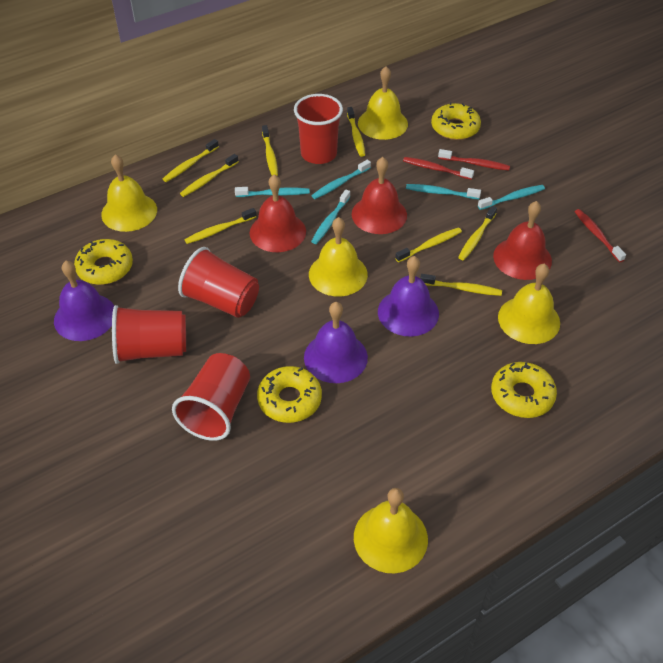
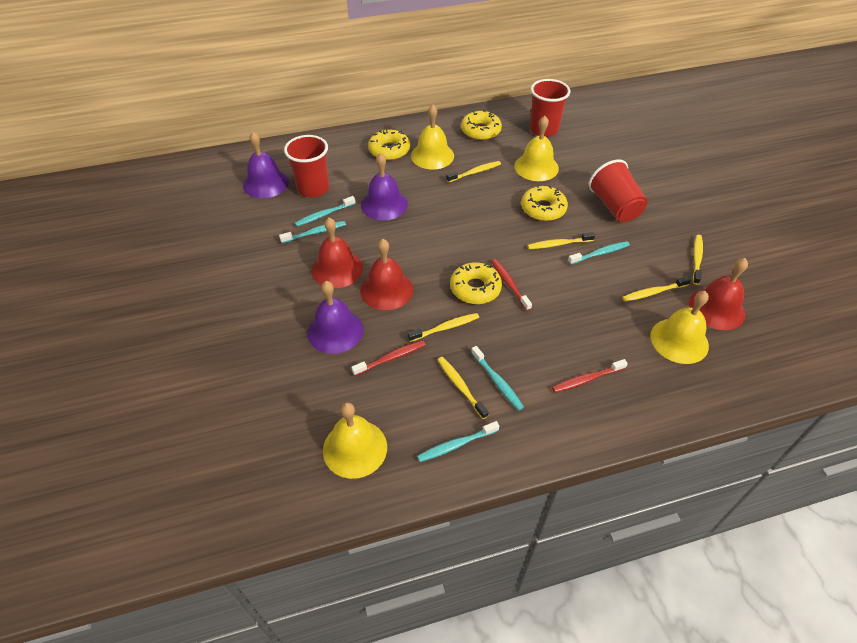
red cup: [112,305,186,364] [172,353,250,441] [178,247,259,318] [294,94,343,164] = 4 -> [284,135,329,197] [530,79,570,137] [588,159,648,222] = 3
yellow bell: [101,154,157,232] [309,217,368,296] [354,488,428,573] [358,66,408,140] [498,263,560,344] = 5 -> [323,402,387,479] [411,104,454,169] [514,116,559,181] [650,291,709,364] = 4
yellow toothbrush: [163,139,219,182] [180,154,239,197] [184,208,256,244] [262,125,278,176] [347,107,365,157] [395,227,462,262] [420,274,502,296] [458,206,497,260] = 8 -> [408,313,479,342] [438,357,489,419] [446,161,501,183] [527,232,595,249] [622,276,691,302] [693,235,703,285] = 6

